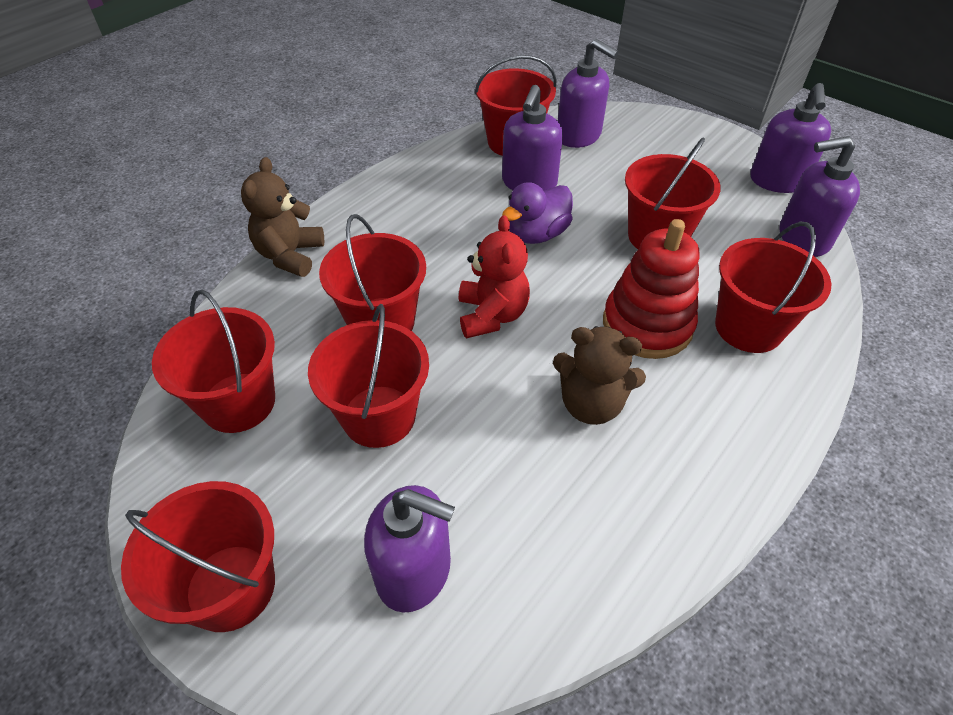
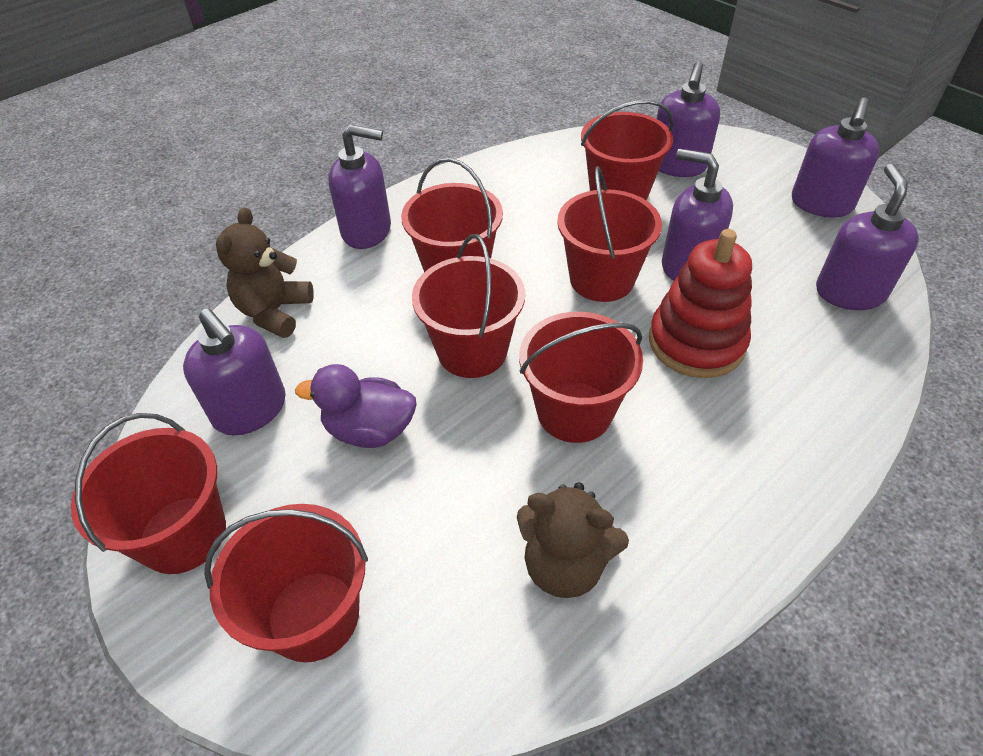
purple soap dispenser: [364,485,455,613] [502,85,563,191] [558,39,619,148] [750,83,831,193] [780,136,860,257] = 5 -> [183,308,286,436] [329,125,391,249] [657,62,720,177] [662,149,733,280] [792,98,880,218] [816,164,919,310] = 6
red teddy bear: [459,215,530,338] = 1 -> none = 0

